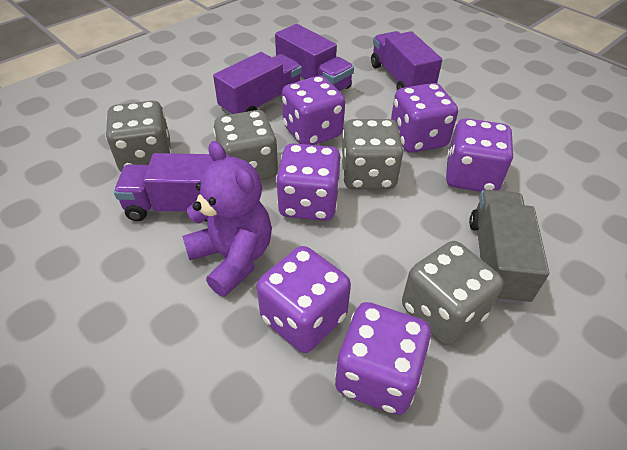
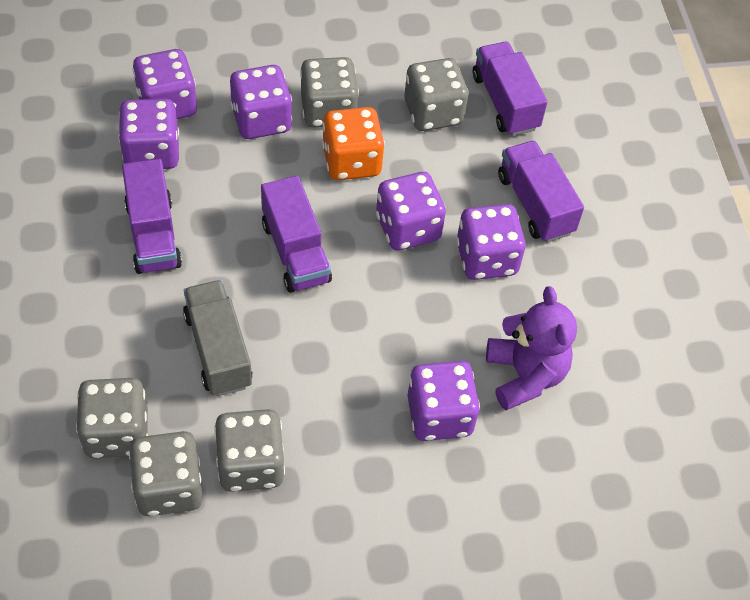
grey dice: [105,101,172,172] [213,110,278,180] [341,119,403,189] [402,241,504,346] = 4 -> [76,378,148,458] [129,431,203,516] [214,409,285,492] [300,57,359,128] [404,58,468,131] = 5
orange dice: none = 0 -> [322,107,385,180] = 1

